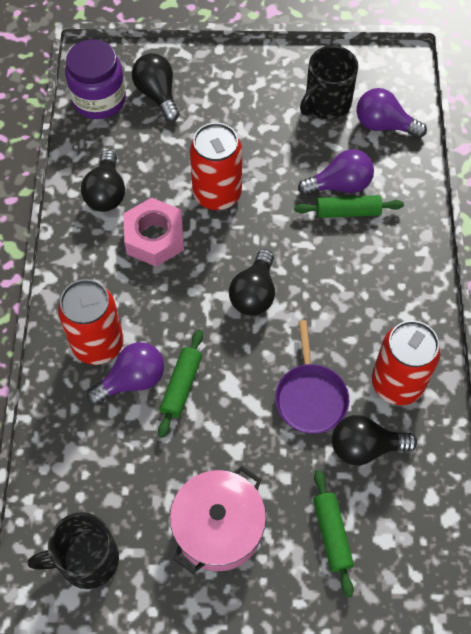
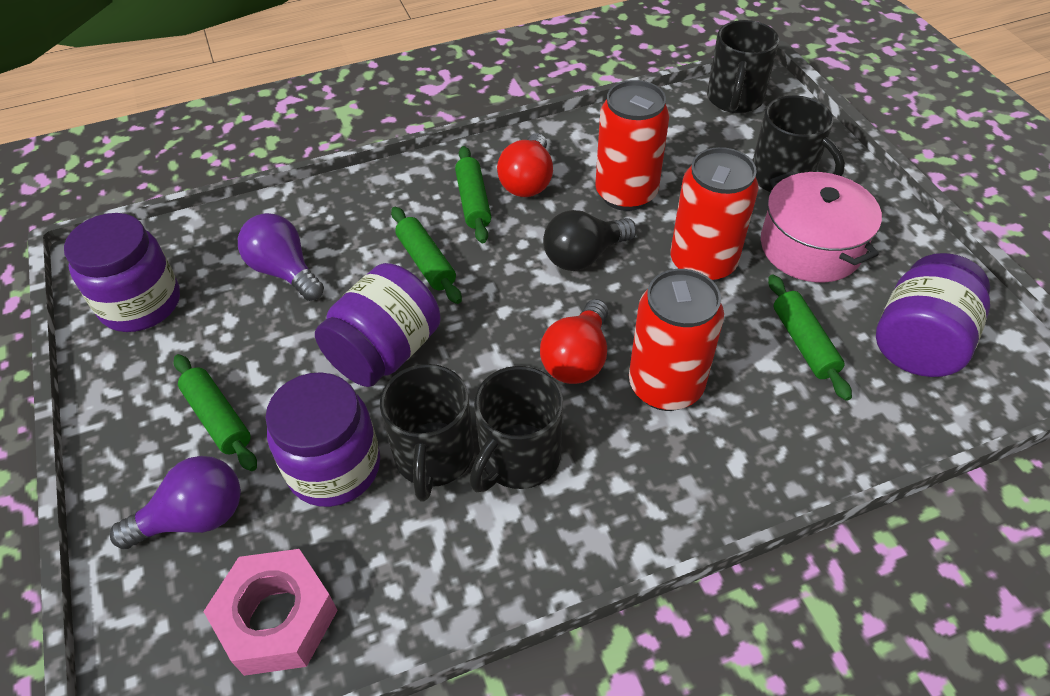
black light bulb: [81,150,125,212] [132,53,180,122] [229,249,275,316] [332,415,417,465] = 4 -> [543,210,637,271] = 1
black mug: [28,512,119,589] [300,46,358,119] = 2 -> [380,364,474,502] [469,366,563,492] [707,20,779,113] [753,95,845,192] = 4
green rolling pin: [158,329,203,438] [294,195,404,218] [313,470,354,597] = 3 -> [174,354,257,471] [391,207,462,304] [455,146,491,243] [768,275,852,401] = 4
purple jar: [65,39,126,119] = 1 -> [64,213,180,332] [265,372,380,507] [315,263,441,387] [876,253,990,377] = 4
purple light bulb: [86,342,164,405] [298,149,374,196] [356,88,427,138] = 3 -> [110,456,241,549] [238,213,324,301] = 2
purple pan: [275,320,349,434] = 1 -> none = 0
red light bulb: none = 0 -> [497,133,553,197] [540,299,608,384] = 2

